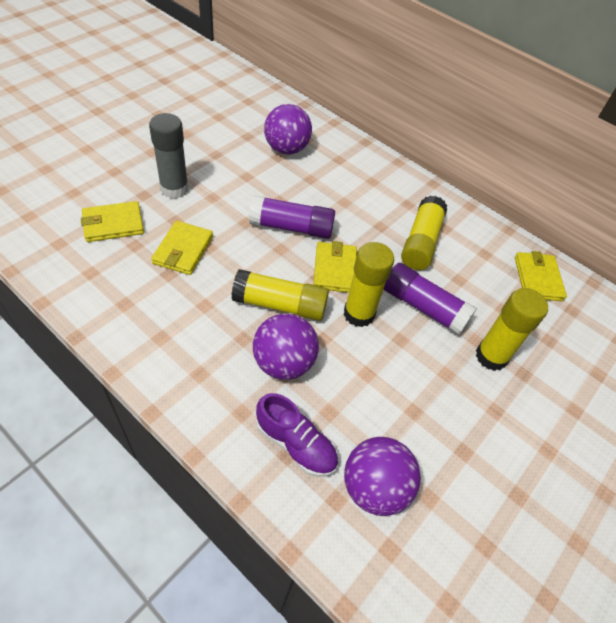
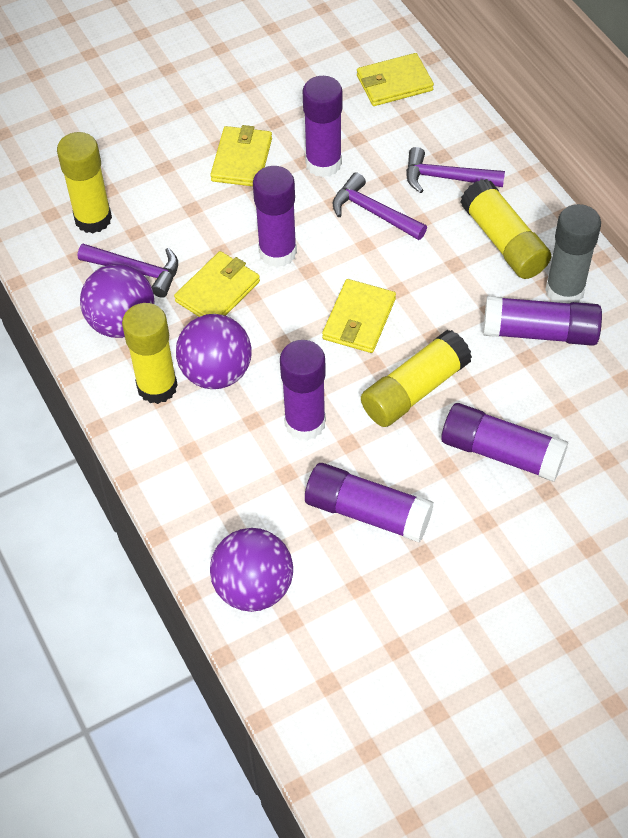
purple glue stick: [249,195,335,239] [384,263,477,335] = 2 -> [253,166,297,267] [280,340,326,441] [303,76,343,177] [305,463,434,543] [441,403,568,482] [483,296,602,346] = 6
purple hammer: none = 0 -> [78,244,178,298] [333,173,427,240] [406,147,505,193] = 3
purple shoe: [256,393,338,477] = 1 -> none = 0

